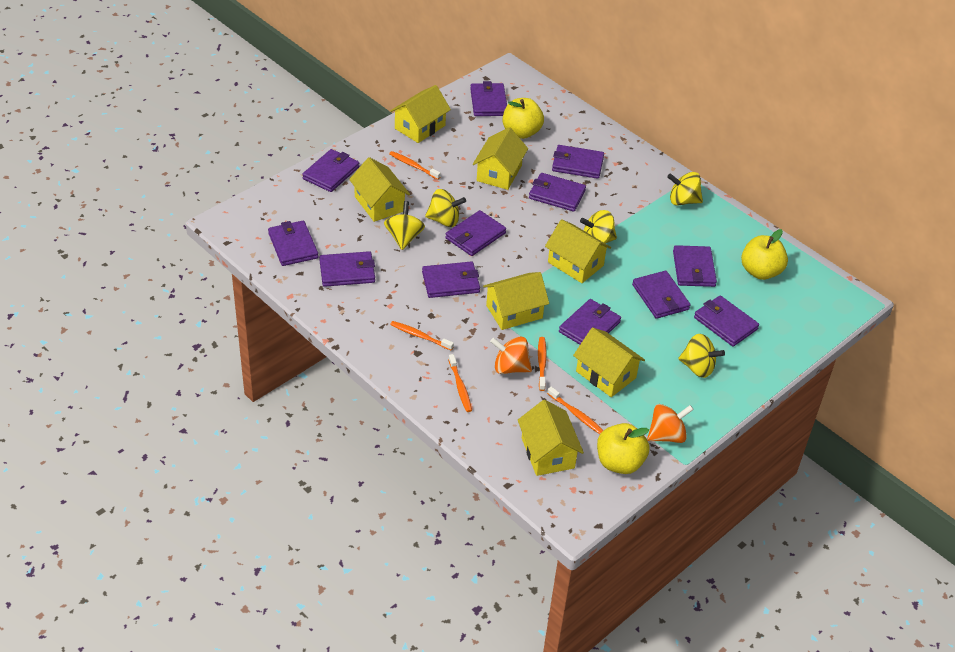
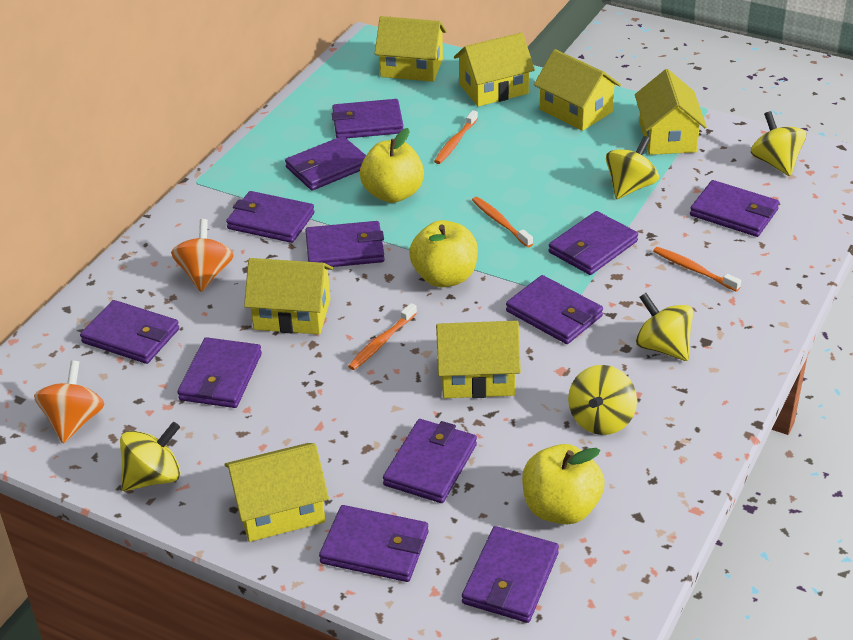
orange toothbrush: [389,151,441,180] [390,321,454,350] [448,354,472,412] [538,337,547,391] [547,387,603,434] = 5 -> [348,303,417,370] [434,110,478,164] [472,197,533,247] [653,247,741,292] = 4

